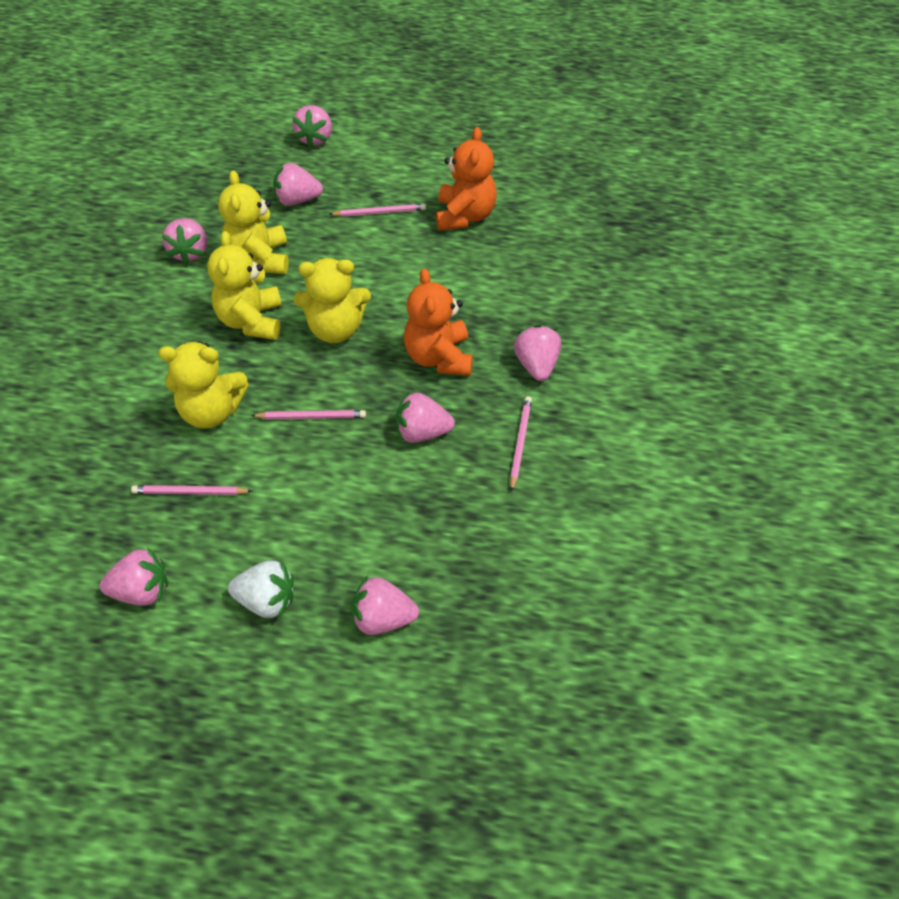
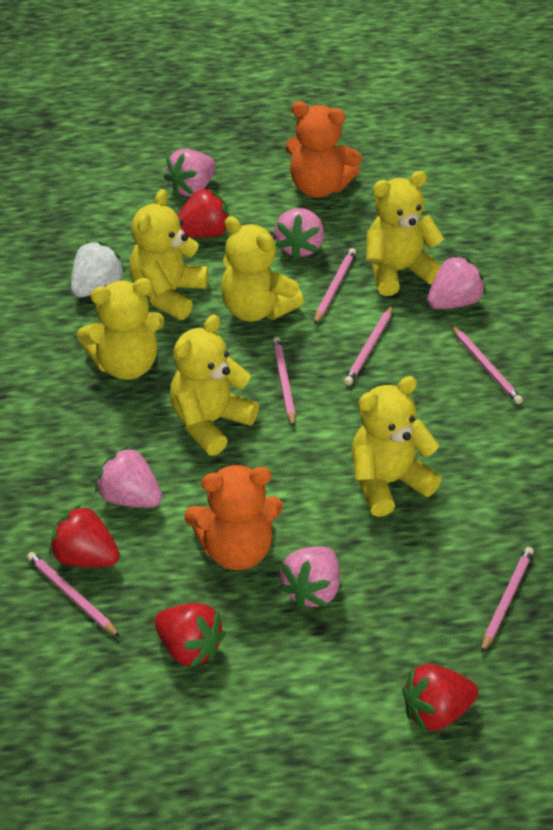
pink pencil: [131,485,252,495] [251,410,366,419] [329,204,426,217] [510,396,532,492] = 4 -> [27,552,120,637] [273,337,296,427] [314,248,356,324] [344,305,393,385] [451,325,523,404] [481,547,534,653] = 6
pink strawberry: [100,548,168,606] [162,218,207,264] [273,163,323,206] [292,105,332,148] [352,576,419,635] [396,392,455,443] [514,325,561,381] = 7 -> [95,446,162,508] [164,149,216,197] [274,208,324,260] [278,546,340,609] [428,255,486,309] = 5
red strawberry: none = 0 -> [49,504,120,567] [155,603,226,668] [178,187,229,238] [402,664,478,732] = 4
yellow teddy bear: [158,341,249,428] [207,231,282,340] [218,170,289,274] [293,258,371,343] = 4 -> [77,278,165,380] [129,189,209,320] [170,315,259,456] [221,216,304,322] [352,376,441,517] [366,171,444,296] = 6

